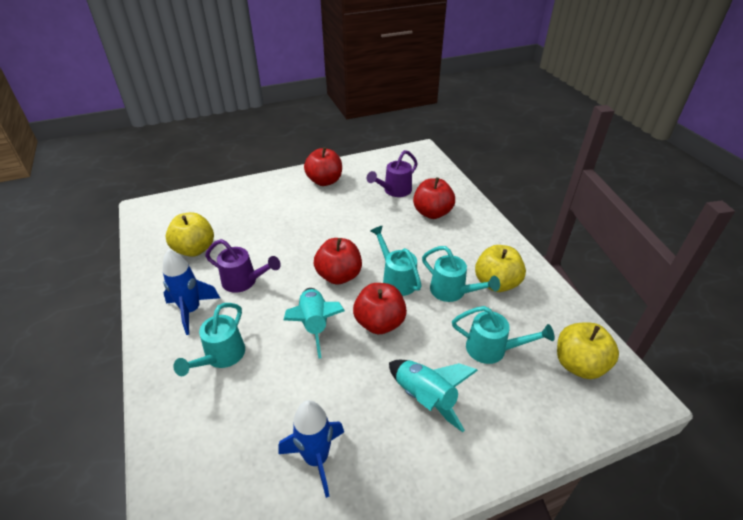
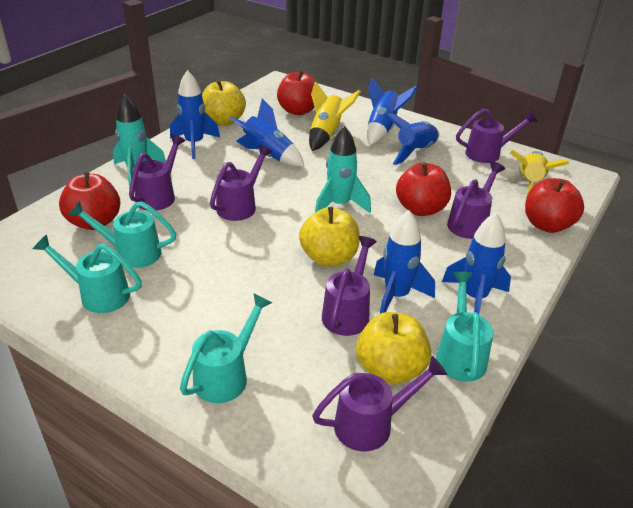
blue rocket: [163,249,220,335] [279,400,344,498] = 2 -> [170,70,220,159] [229,99,304,167] [367,77,418,145] [374,210,435,314] [384,113,439,165] [442,213,511,314] = 6
purple watering can: [205,239,281,293] [367,150,418,197] = 2 -> [129,134,186,211] [210,145,273,221] [312,356,447,451] [322,236,377,336] [447,162,505,239] [456,108,538,163] = 6
yellow rocket: none = 0 -> [309,81,361,151] [510,150,569,198] = 2

